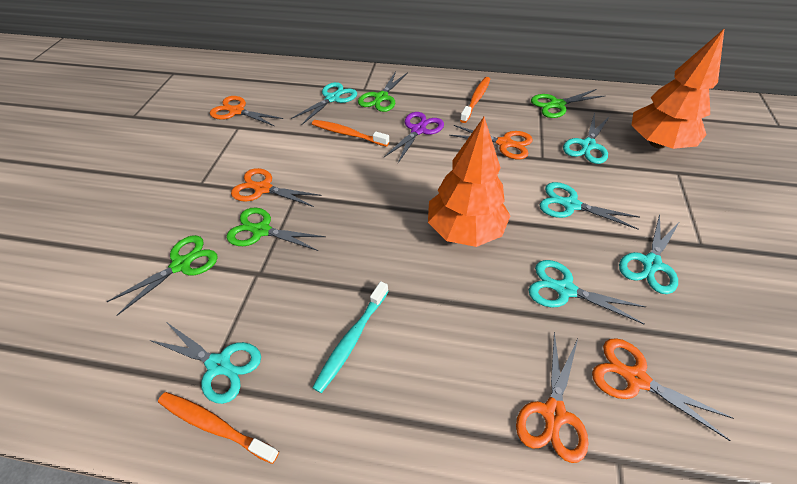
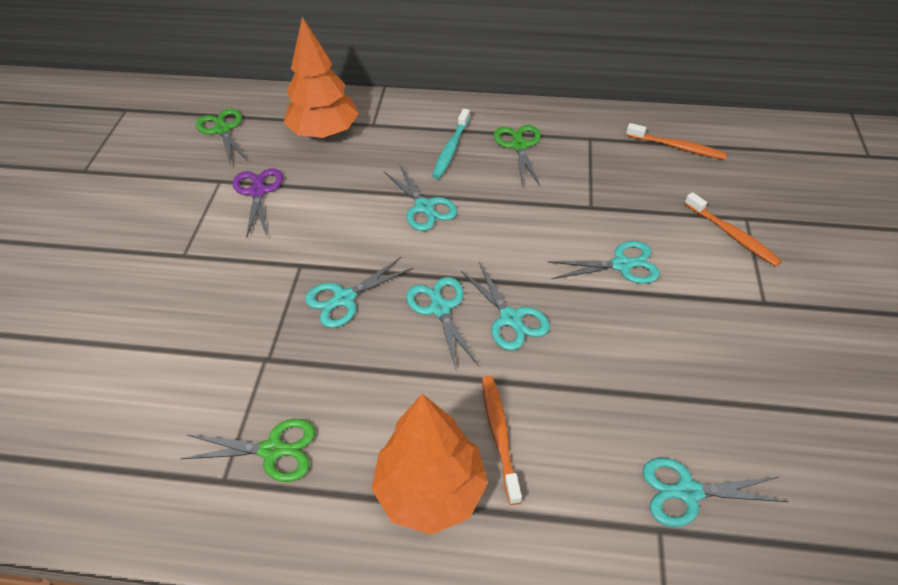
green scissors: [106,235,218,316] [227,208,326,251] [358,71,408,112] [531,89,605,118] = 4 -> [180,419,315,482] [196,109,248,166] [494,125,541,186] = 3
orange scissors: [210,96,283,126] [231,168,322,207] [449,125,533,159] [516,331,589,463] [592,338,734,441] = 5 -> none = 0

